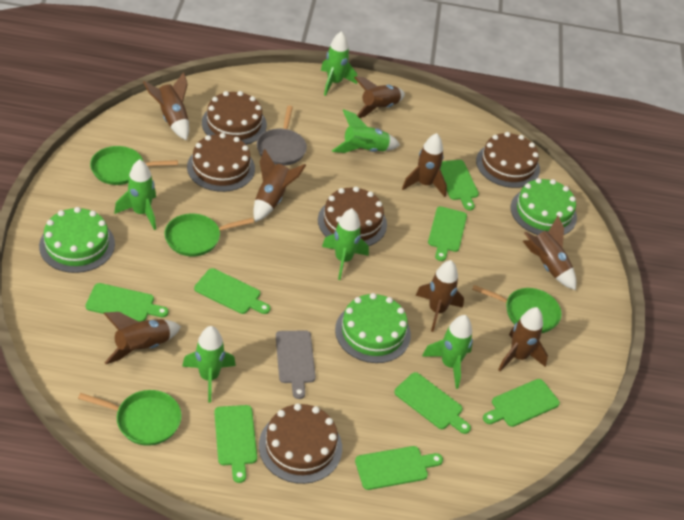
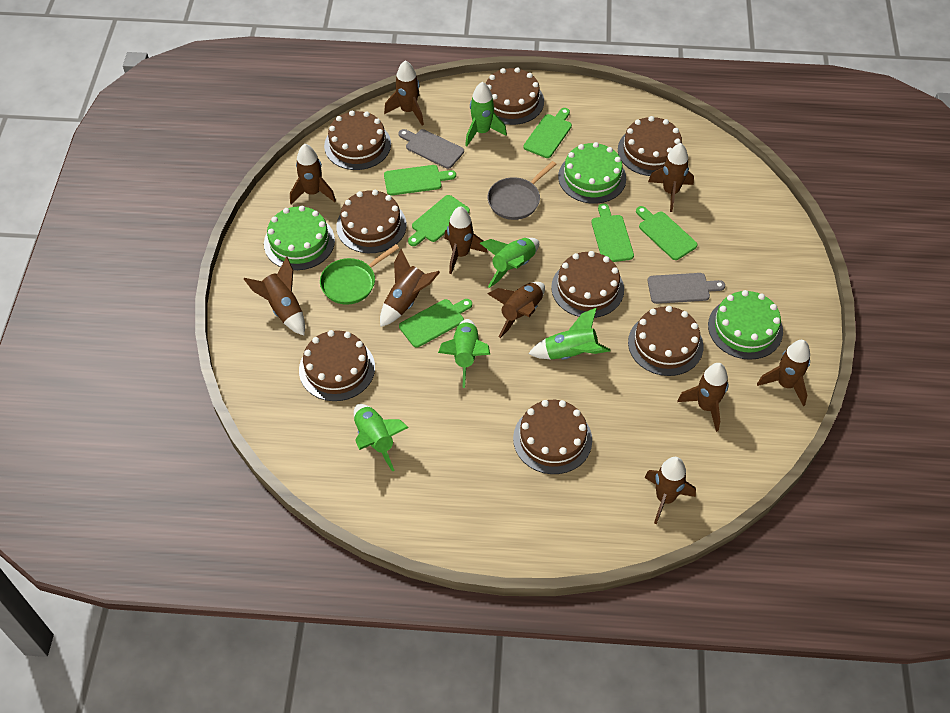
brown cake: [187,133,255,192] [202,91,267,145] [259,403,342,484] [318,186,387,246] [476,132,540,188] = 5 -> [299,330,375,401] [324,111,391,170] [336,190,407,253] [486,67,544,125] [513,400,592,474] [551,251,624,318] [618,116,682,176] [628,306,703,376] = 8
brown rocket: [103,312,181,364] [143,72,189,140] [253,149,306,222] [354,76,405,118] [402,133,447,197] [415,260,464,332] [498,307,548,371] [523,216,576,290] = 8 -> [244,256,305,335] [290,144,336,204] [380,249,440,327] [384,60,424,126] [444,206,488,274] [487,282,545,338] [644,457,696,525] [648,143,694,212] [677,363,729,432] [757,340,810,406] = 10
green cutting board: [85,283,168,322] [194,268,270,314] [214,405,257,483] [355,446,443,490] [394,372,471,434] [428,206,467,261] [440,160,479,210] [483,379,560,427] = 8 -> [384,165,456,195] [399,299,472,348] [408,195,470,246] [524,108,572,158] [591,203,634,262] [636,206,698,260] = 6
green pan: [78,390,182,446] [90,146,178,185] [164,214,254,256] [472,285,562,333] = 4 -> [320,244,399,305] = 1
green rocket: [114,159,156,230] [182,326,236,403] [321,31,357,96] [322,208,369,280] [332,109,400,153] [422,315,473,389] = 6 -> [354,404,409,472] [438,319,490,388] [465,82,507,146] [480,238,539,288] [528,308,611,360] = 5
grey cutting board: [276,330,316,399] = 1 -> [399,129,464,169] [648,273,725,304] = 2

